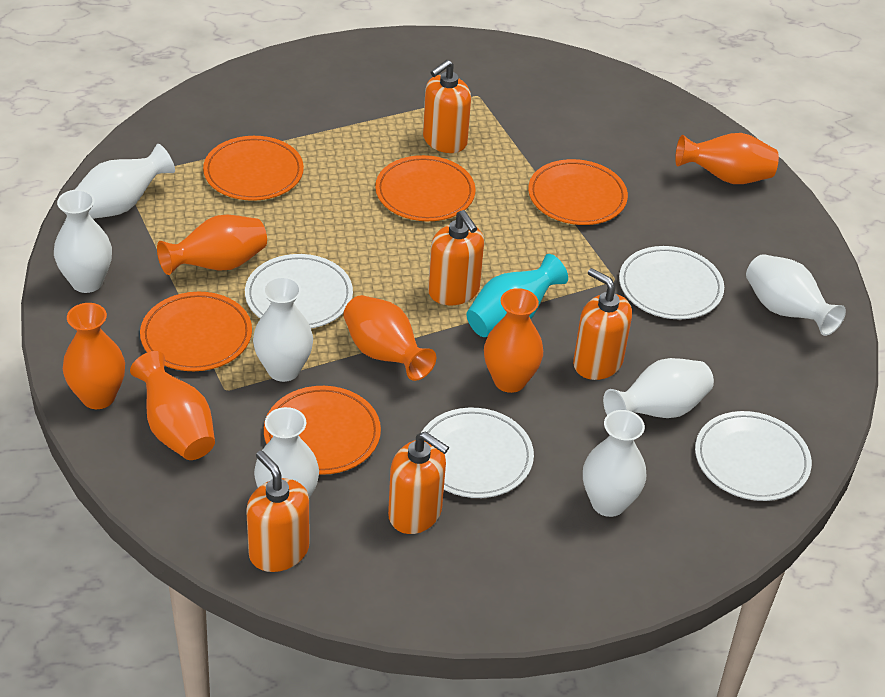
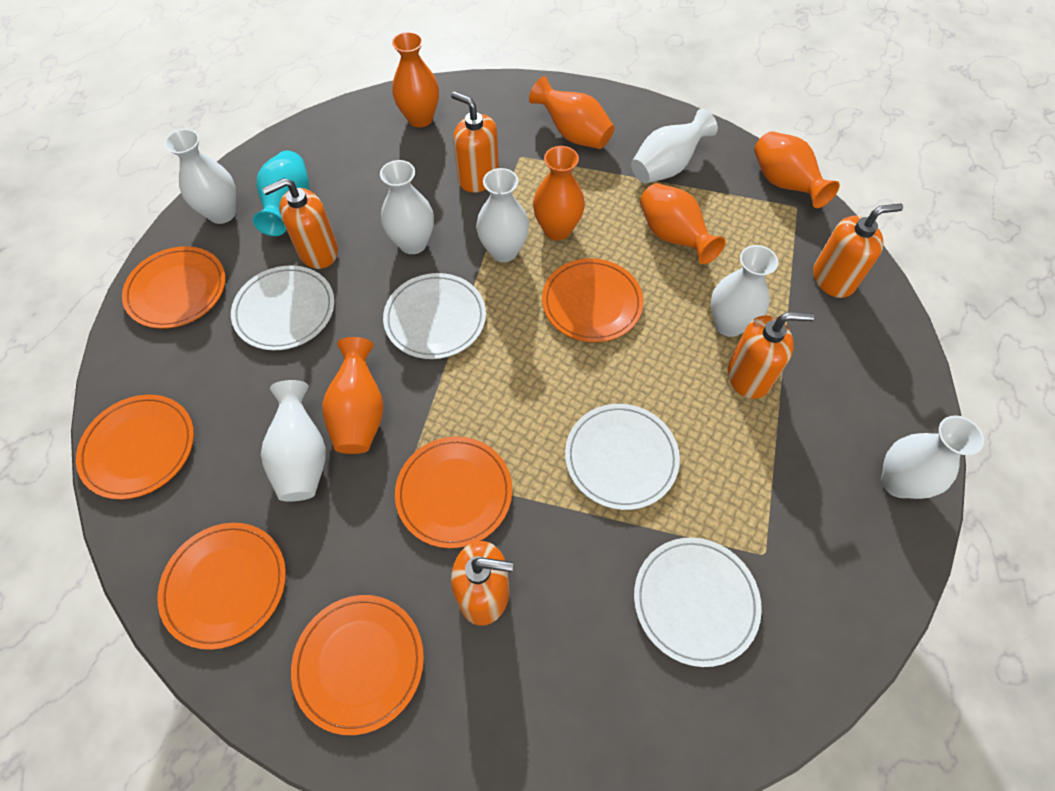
orange plate: [140,292,252,371] [203,136,304,201] [264,386,381,475] [375,155,475,221] [528,159,628,225] = 5 -> [76,395,194,499] [122,246,226,329] [157,523,286,650] [291,595,424,735] [395,436,512,548] [542,258,643,342] = 6

